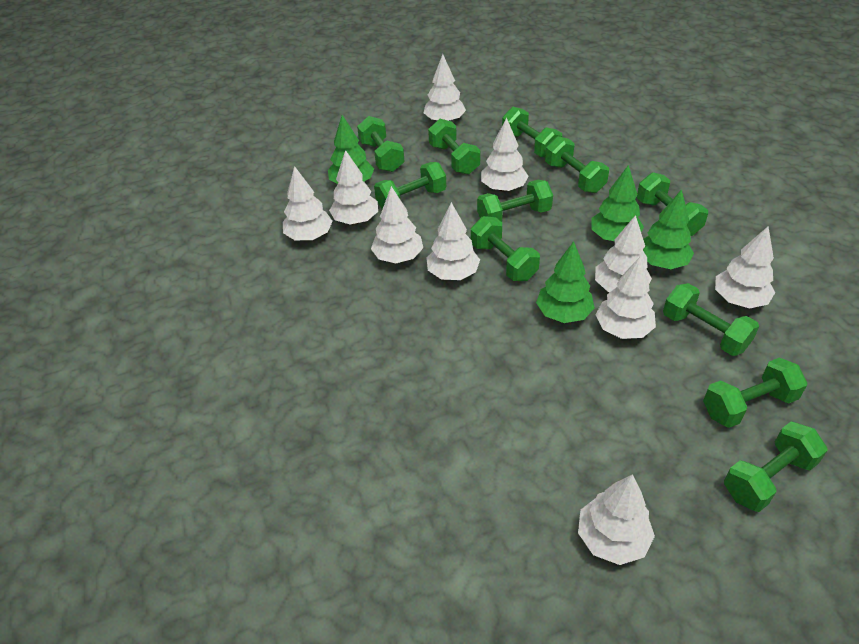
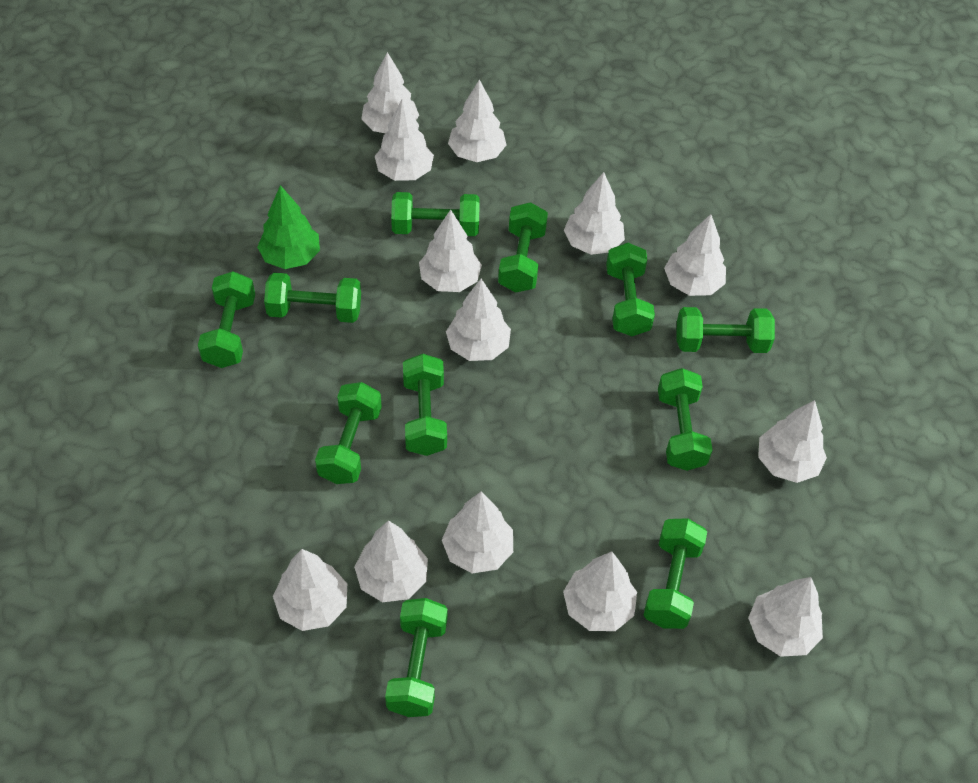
green tree: [328,115,374,184] [536,241,595,323] [591,165,644,241] [643,190,694,269] = 4 -> [257,185,320,269] = 1
white tree: [283,166,333,240] [329,150,378,224] [371,186,423,263] [424,54,466,121] [426,202,480,280] [481,118,529,192] [578,474,655,565] [595,215,652,292] [596,257,656,339] [715,226,775,308] = 10 -> [273,549,347,631] [354,520,428,602] [362,52,419,133] [375,99,434,181] [419,210,482,292] [442,491,513,573] [446,279,511,361] [448,79,506,162] [563,551,637,631] [564,172,625,255] [664,214,726,296] [748,577,823,657] [758,400,827,483] = 13

